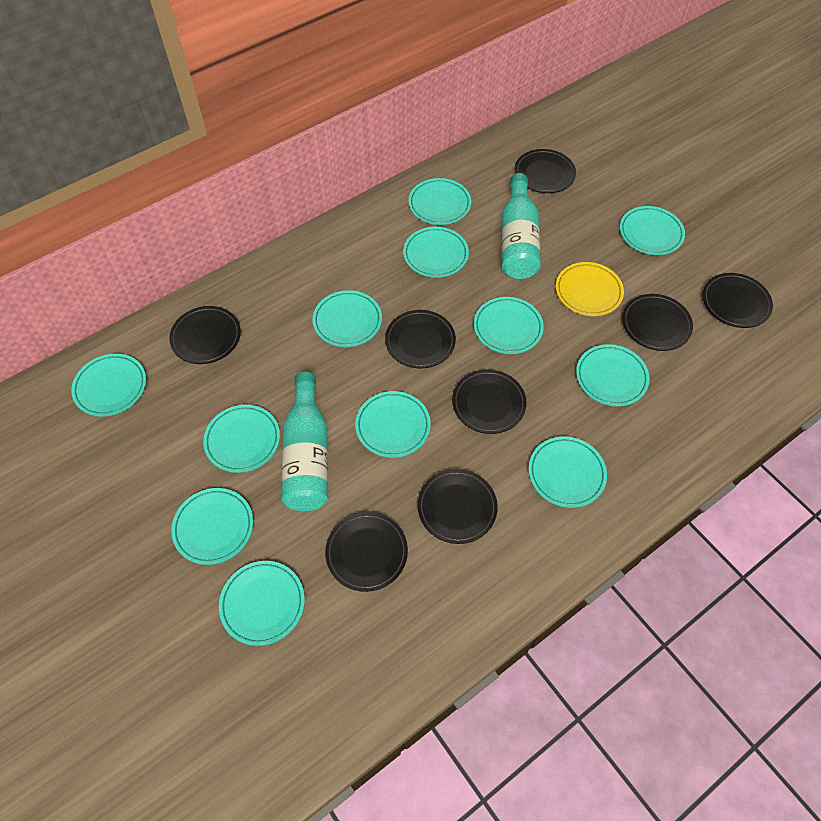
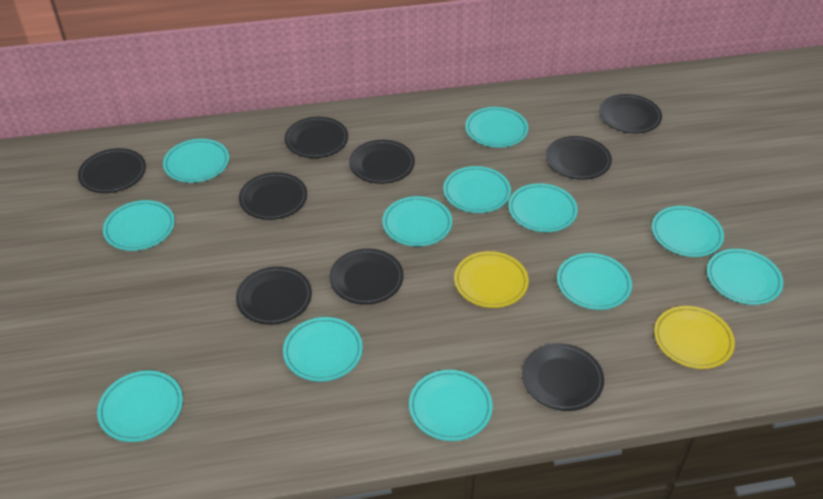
black plate: [169,306,241,364] [325,512,408,592] [385,310,456,368] [418,469,498,544] [452,369,527,434] [515,149,576,193] [622,294,693,351] [703,273,773,328] = 8 -> [78,148,146,193] [236,266,312,325] [239,172,307,220] [284,117,348,158] [329,248,404,305] [349,140,415,184] [522,343,604,411] [546,136,612,180] [599,94,662,133] = 9
turquoise bottle: [281,372,328,511] [501,173,541,279] = 2 -> none = 0
yellow plate: [556,262,624,316] = 1 -> [454,251,529,308] [654,306,735,369] = 2

